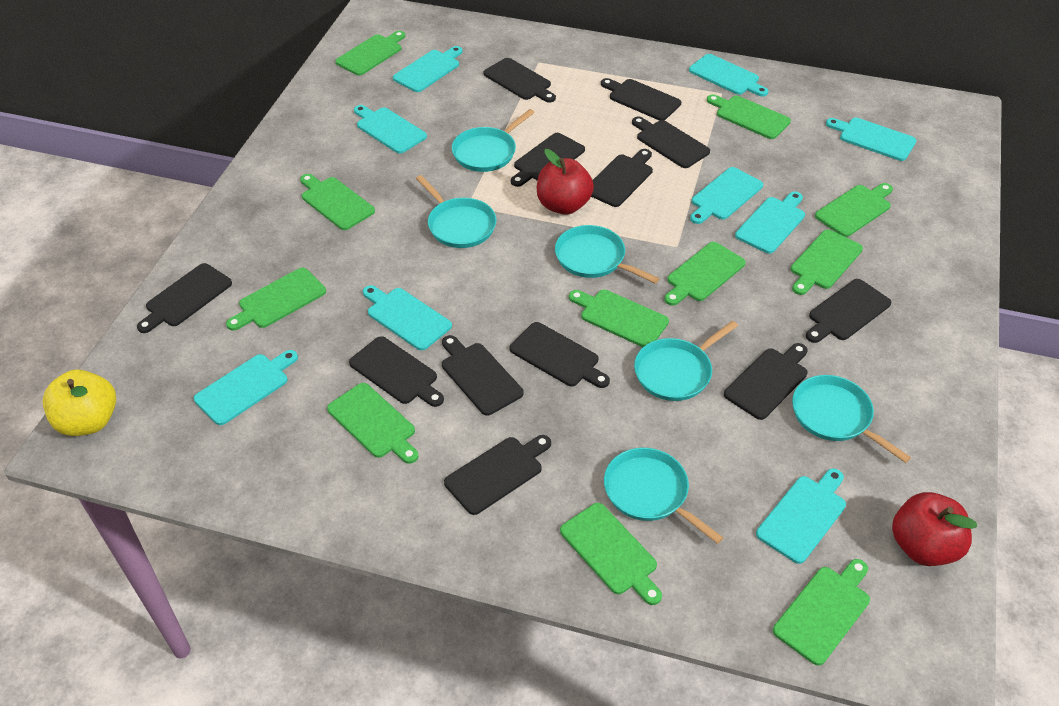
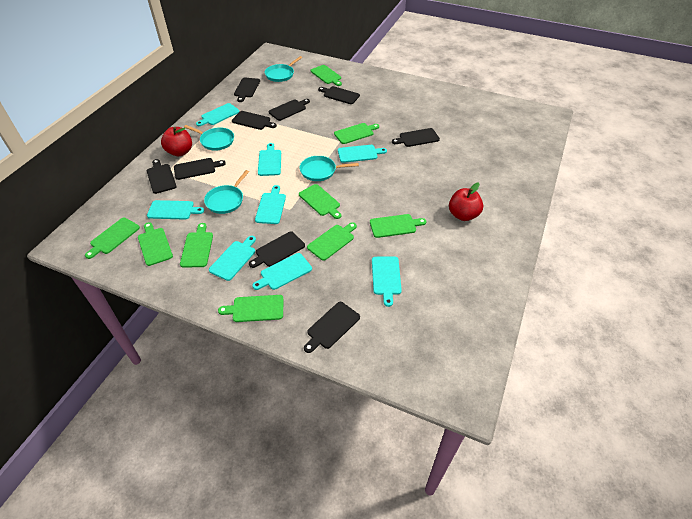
black cutting board: [137,263,232,333] [349,336,444,407] [442,335,524,416] [444,435,551,515] [483,58,556,103] [509,322,610,388] [511,133,585,187] [591,149,653,207] [601,78,681,120] [632,116,710,168] [724,343,808,420] [806,279,891,343] = 12 -> [147,159,177,194] [174,158,226,180] [232,111,277,130] [234,78,260,102] [249,231,305,268] [269,99,310,121] [304,302,360,353] [318,86,360,104] [392,128,440,147] = 9
green cutting board: [226,268,326,331] [300,174,375,230] [327,383,419,464] [335,31,405,76] [560,503,662,605] [569,290,669,347] [664,242,746,306] [707,94,791,139] [773,559,870,666] [791,229,863,295] [815,183,893,237] = 11 -> [85,218,140,259] [138,222,173,266] [180,223,213,268] [218,295,283,322] [299,184,341,219] [307,222,357,261] [310,65,342,86] [334,123,379,144] [370,214,426,238] = 9
turquoise cutting board: [194,350,298,425] [354,105,427,154] [363,285,452,350] [393,46,463,92] [689,54,768,96] [690,167,763,224] [735,192,805,254] [756,468,846,564] [826,118,917,161] = 9 -> [147,200,204,220] [196,103,240,126] [209,236,256,281] [252,253,312,290] [255,185,286,224] [258,143,281,176] [338,145,387,163] [372,256,402,307] = 8
turquoise pan: [416,175,496,248] [452,109,535,172] [555,225,660,284] [604,448,723,544] [634,321,738,401] [792,375,911,463] = 6 -> [184,125,234,151] [204,170,249,214] [265,56,302,82] [299,156,359,181] = 4
yellow apple: [43,370,116,436] = 1 -> none = 0

